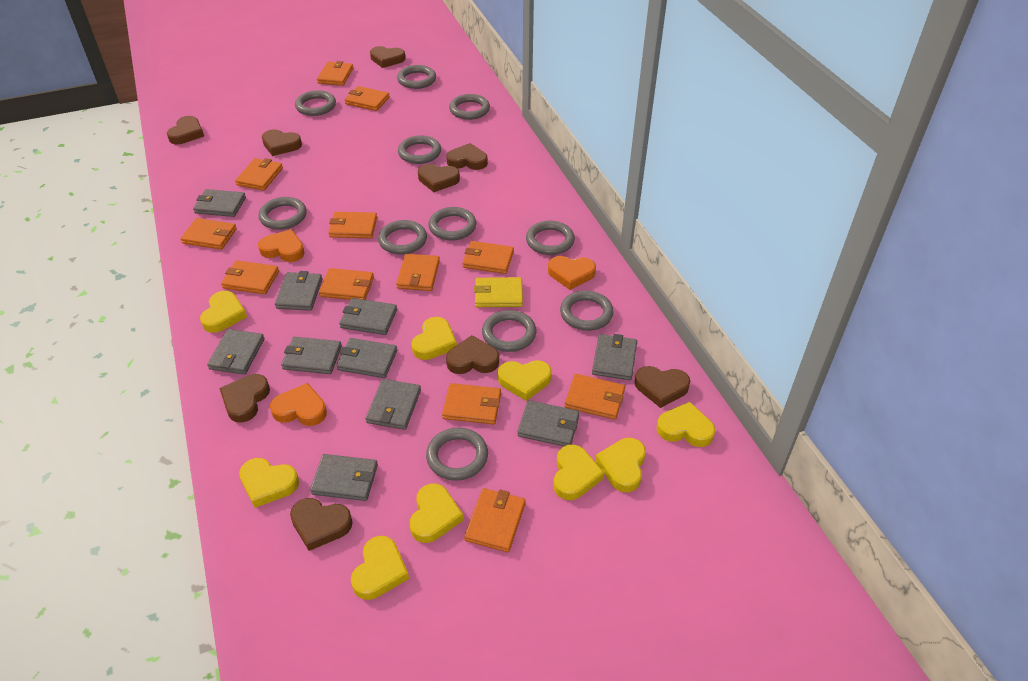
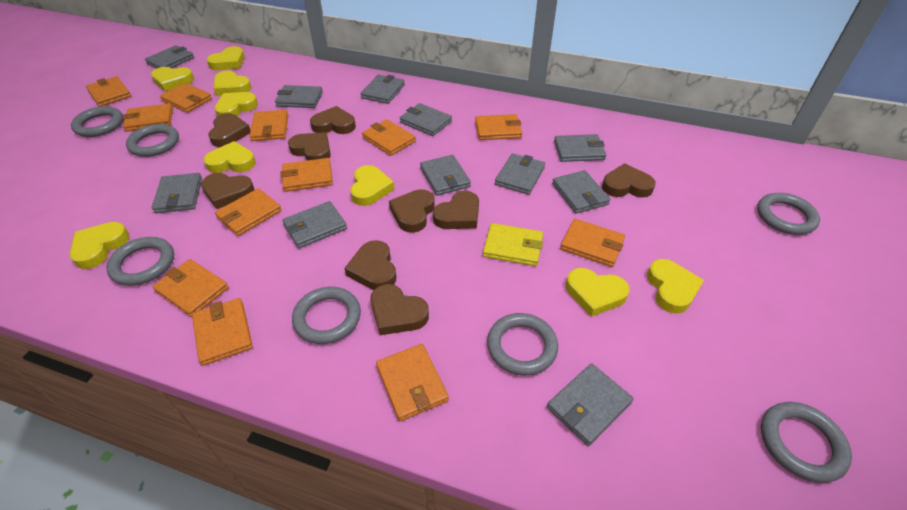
grey ring: [258,197,307,230] [295,90,336,116] [378,220,427,255] [397,65,436,89] [398,135,441,164] [426,428,488,481] [429,207,476,241] [449,94,490,120] [482,310,536,352] [526,221,575,255] [560,290,614,331] = 11 -> [71,106,123,137] [106,237,174,286] [126,124,179,157] [292,287,361,344] [487,313,558,376] [757,193,820,235] [761,402,852,483] = 7
grey wallet: [193,189,246,217] [207,329,264,375] [275,271,322,311] [281,337,342,374] [310,454,378,501] [336,338,397,378] [339,298,397,335] [365,379,421,430] [517,400,580,446] [592,334,637,380] = 10 -> [145,45,194,69] [151,173,202,213] [275,85,323,108] [282,201,347,248] [361,75,405,104] [400,103,452,136] [420,155,471,196] [495,153,545,195] [547,363,633,446] [552,170,610,214] [554,134,606,162] = 11
orange heart: [258,229,304,262] [270,383,327,426] [548,256,596,290] = 3 -> none = 0

